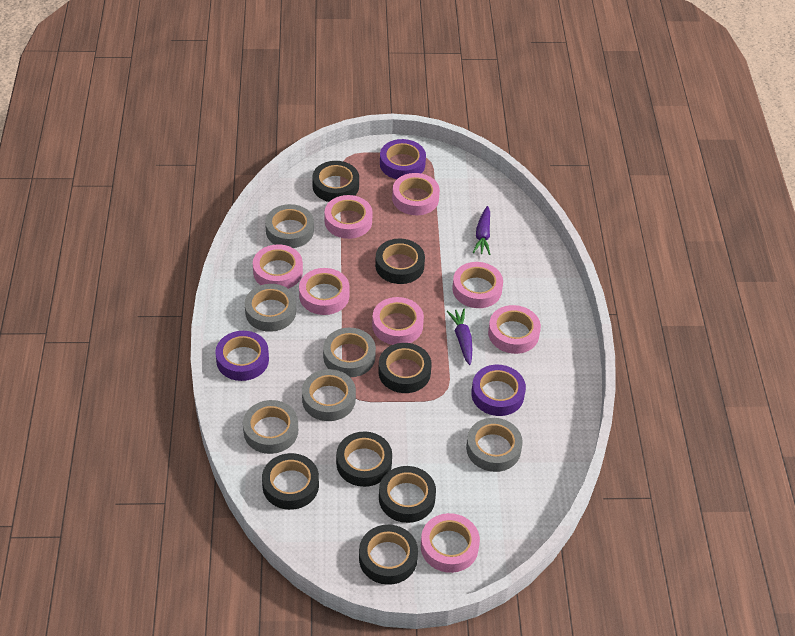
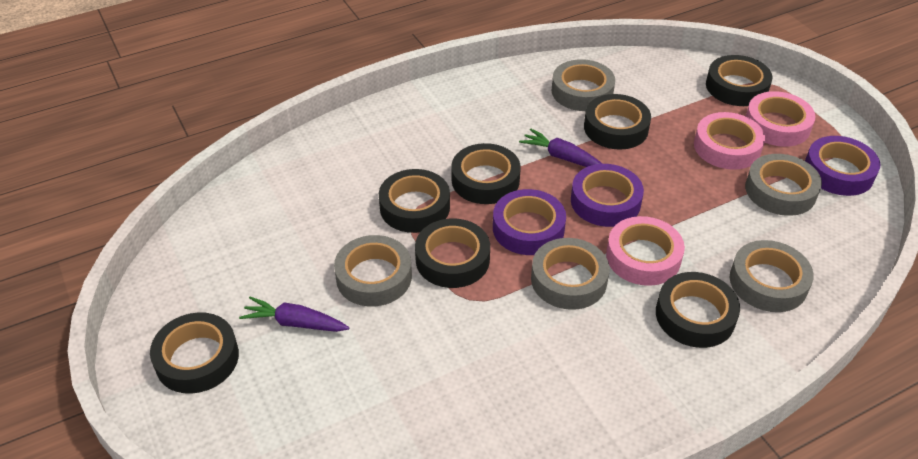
grey tape: [243,400,298,454] [245,284,296,332] [265,204,314,248] [302,369,356,421] [323,328,376,377] [466,418,523,472] = 6 -> [334,235,412,307] [531,238,610,310] [551,59,615,111] [730,240,814,312] [745,154,822,216] = 5
pink tape: [253,244,303,289] [299,268,350,315] [324,195,373,239] [372,297,424,345] [392,173,440,215] [421,513,480,573] [452,262,503,308] [488,305,541,354] = 8 -> [606,216,685,286] [694,112,765,170] [746,91,816,147] = 3

